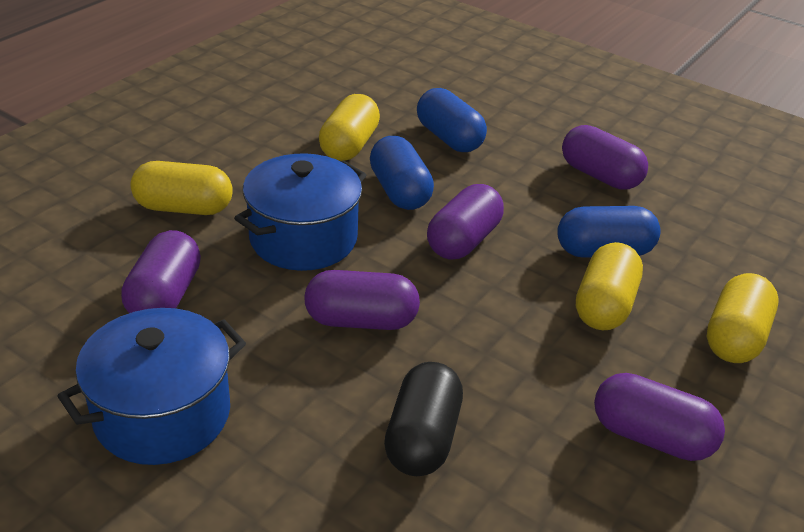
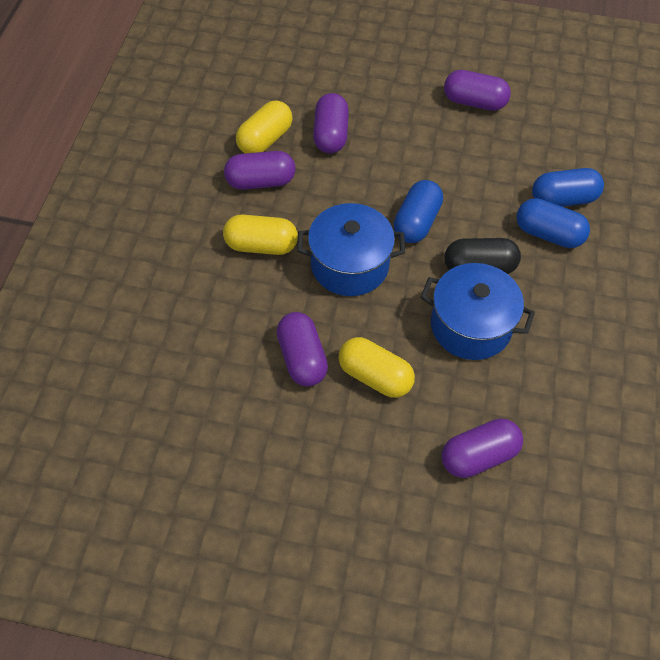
yellow capsule: [130,161,233,215] [319,94,380,161] [576,242,643,330] [707,273,779,363] = 4 -> [223,215,298,255] [236,100,293,154] [339,337,415,398] = 3

